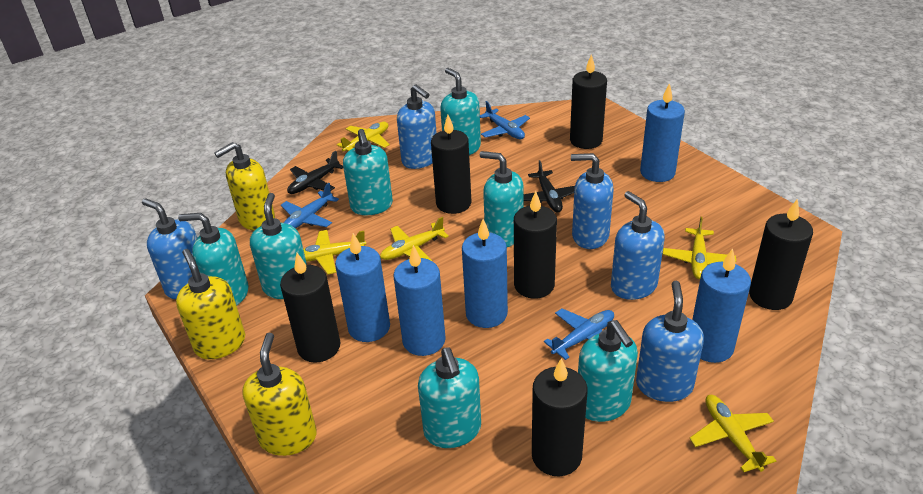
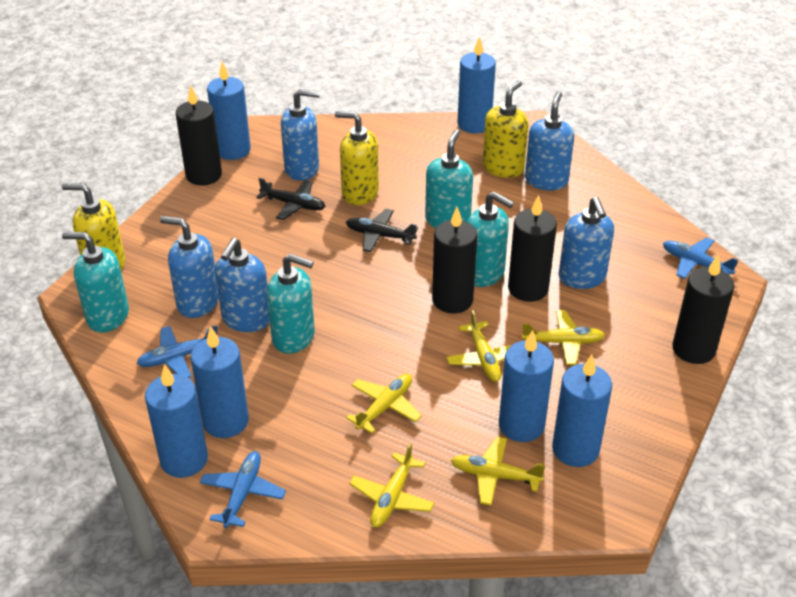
black candle: [280,253,340,363] [431,115,471,214] [514,191,557,299] [532,358,587,476] [570,54,607,149] [749,199,813,310] = 6 -> [176,86,222,186] [432,207,477,314] [508,195,557,302] [672,254,734,364] = 4
blue candle: [335,233,390,342] [393,245,446,356] [462,219,508,328] [640,83,685,182] [692,248,751,363] = 5 -> [145,364,208,478] [190,326,249,438] [207,61,251,160] [458,36,496,134] [499,330,554,442] [552,355,612,467] = 6
turquoise soap dispenser: [178,213,249,306] [250,193,307,299] [343,129,393,215] [418,347,481,448] [440,68,481,155] [480,151,524,247] [578,320,638,422] = 7 -> [62,232,129,333] [267,254,315,354] [425,129,473,228] [467,192,514,287] = 4

